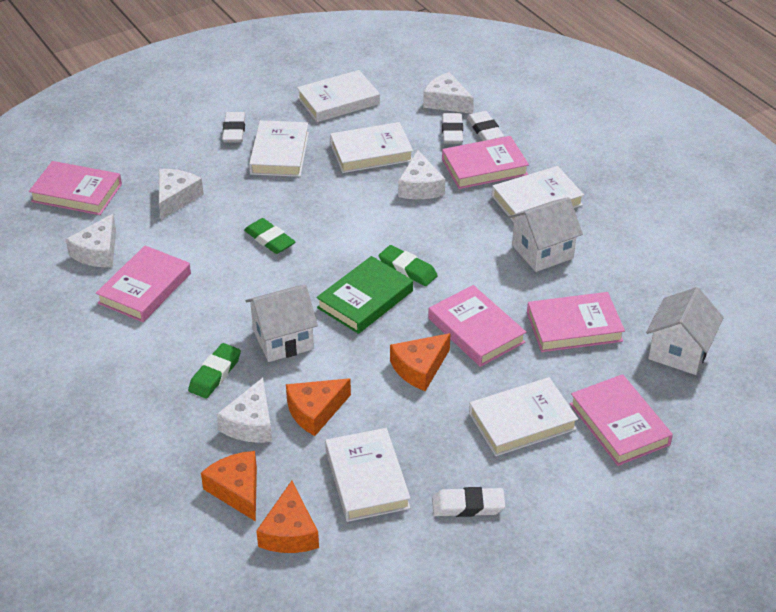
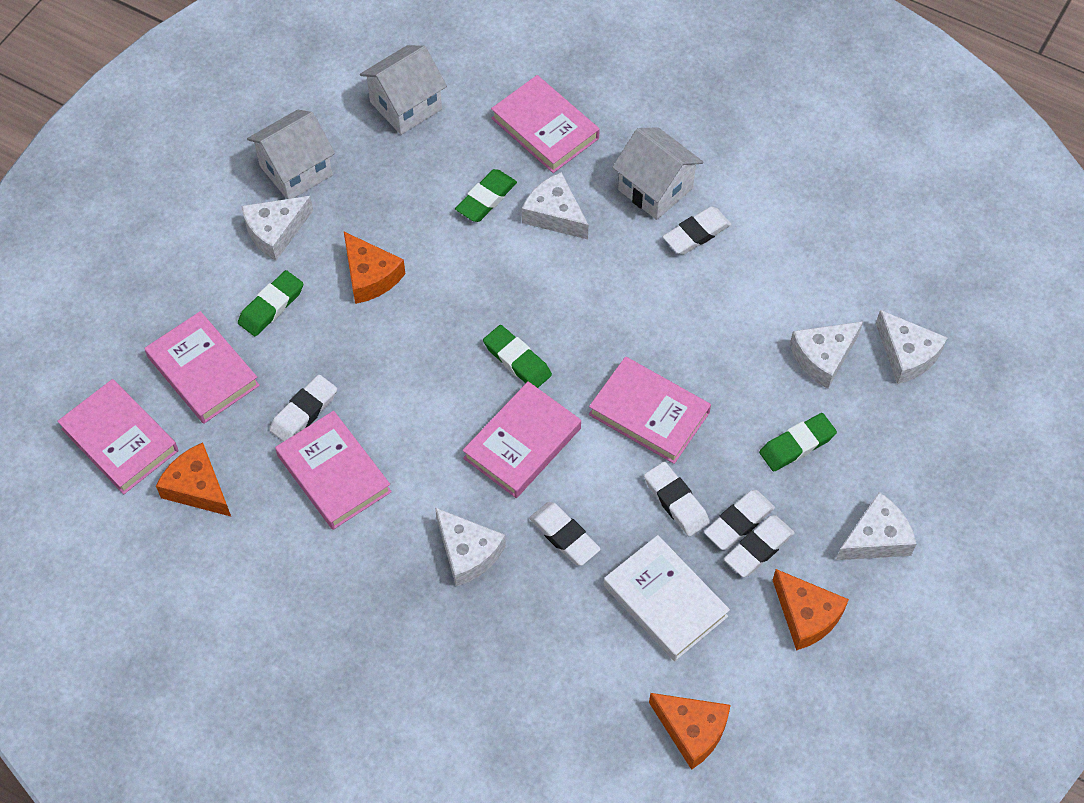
green book: [316,256,413,334] = 1 -> none = 0
green eraser: [188,343,241,399] [244,218,296,254] [379,245,438,286] = 3 -> [238,270,303,336] [455,169,517,222] [483,325,552,388] [759,413,837,471] = 4
white book: [249,120,309,177] [297,70,380,122] [325,428,411,522] [330,122,413,173] [469,377,578,456] [492,166,584,222] = 6 -> [604,535,730,661] = 1
white cheese: [65,214,116,267] [159,169,204,220] [217,378,272,443] [398,150,445,199] [423,72,474,114] = 5 -> [241,196,313,261] [435,507,506,586] [522,172,589,239] [790,321,863,389] [836,492,916,560] [876,310,947,384] = 6
white eraser: [222,112,246,143] [432,487,505,517] [442,113,463,144] [467,111,504,141] = 4 -> [269,375,337,442] [529,502,601,566] [644,462,710,537] [663,207,731,255] [704,490,775,550] [724,515,795,577] = 6

